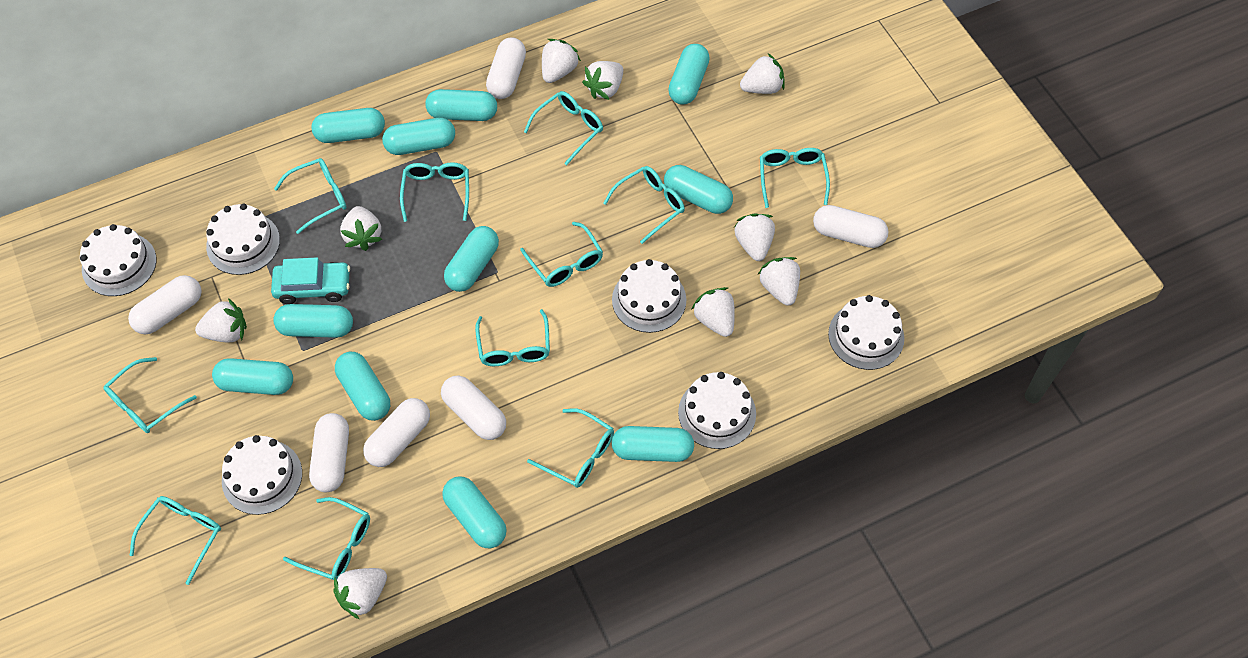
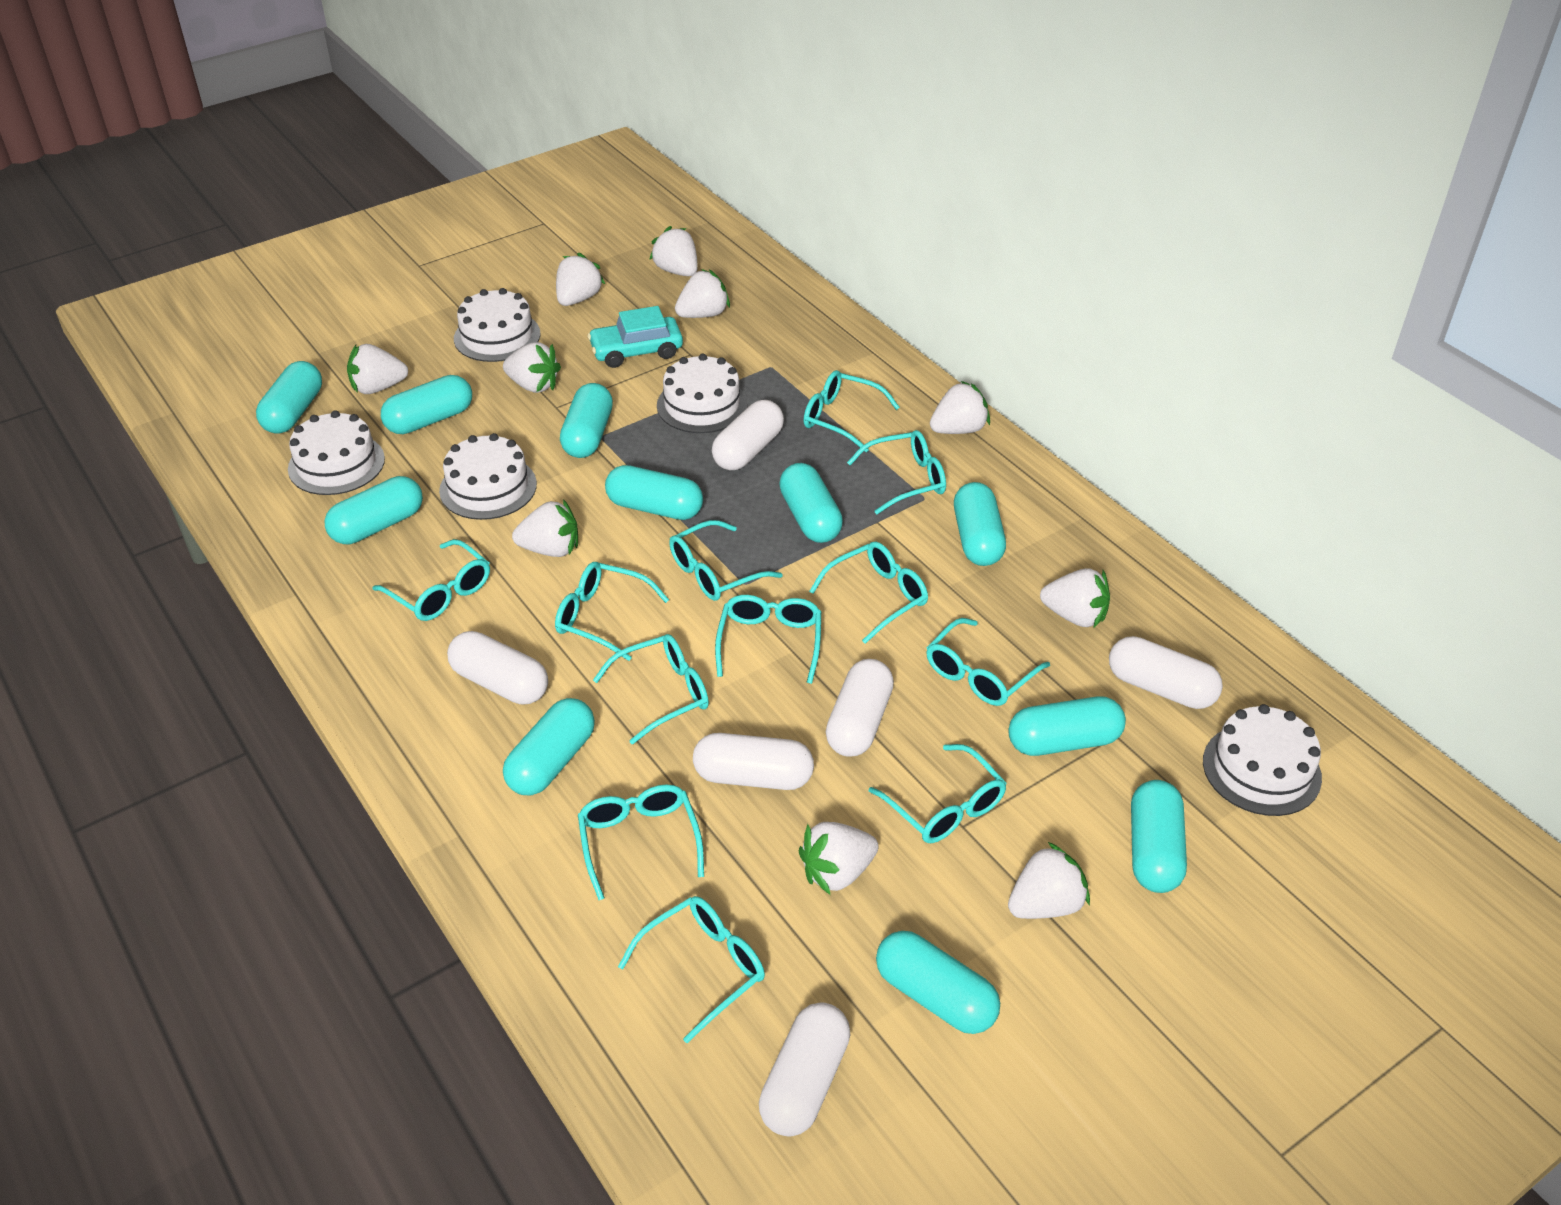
turquoise glasses: [104,357,197,433] [130,496,221,585] [274,158,347,234] [283,497,370,580] [400,162,469,222] [475,309,550,366] [520,222,603,287] [524,91,603,165] [527,408,614,488] [603,166,685,244] [760,148,830,208] = 11 -> [372,539,490,621] [555,562,669,661] [578,784,704,900] [593,634,709,744] [618,896,765,1043] [669,520,783,601] [715,595,821,684] [803,370,900,452] [809,541,928,644] [847,430,946,514] [869,744,1007,843] [926,618,1050,706] = 12
white cake: [80,224,156,296] [206,204,280,275] [222,435,302,515] [612,259,686,333] [678,372,756,449] [828,295,904,370] = 6 -> [288,410,385,495] [439,433,537,520] [454,288,540,362] [657,354,748,433] [1203,704,1322,816] = 5
white strawberry: [195,298,247,342] [333,568,387,619] [340,206,382,251] [542,39,581,83] [582,61,623,100] [691,287,735,337] [734,213,775,261] [740,53,785,94] [757,257,800,306] = 9 -> [347,344,408,394] [503,342,561,393] [512,499,578,557] [556,252,605,306] [649,226,698,276] [675,269,730,318] [799,822,879,895] [930,380,990,434] [1008,842,1090,919] [1040,568,1110,629] = 10

